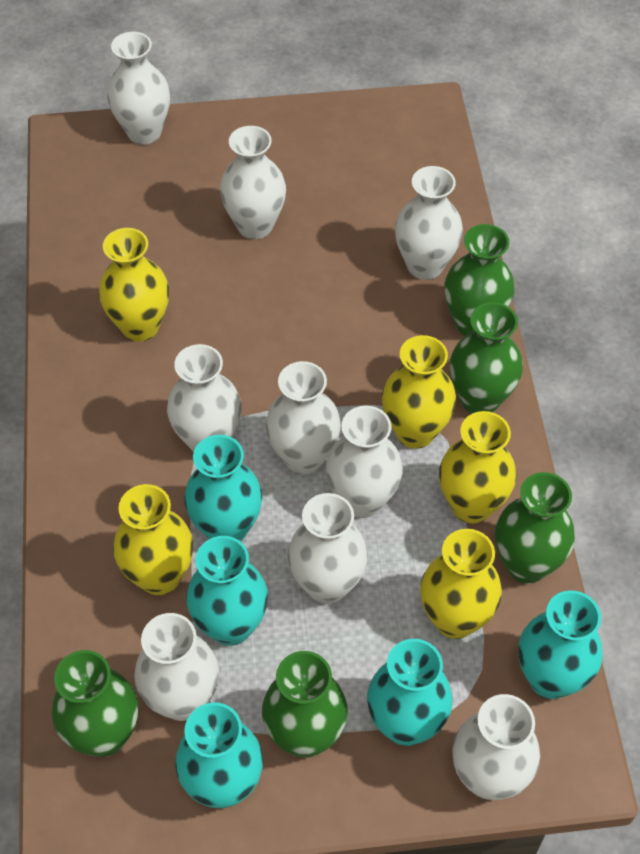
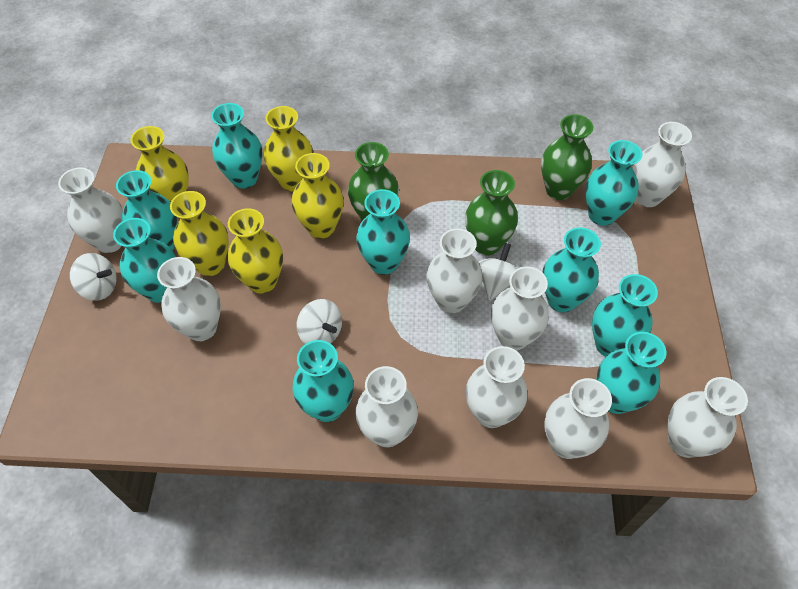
green vase: [52,650,138,757] [262,651,348,758] [444,224,515,336] [450,302,523,414] [495,472,575,583] = 5 -> [348,142,399,221] [465,170,518,255] [541,114,593,200] = 3
turquoise vase: [175,702,263,808] [184,435,262,541] [186,536,268,646] [367,639,453,746] [518,590,603,699] = 5 -> [113,218,176,303] [116,170,178,250] [211,103,262,189] [292,340,354,422] [356,189,410,275] [543,227,601,312] [585,140,643,226] [592,274,658,357] [596,332,666,414] = 9
white spinning top: none = 0 -> [70,253,117,301] [296,299,342,344] [478,243,517,301] = 3

